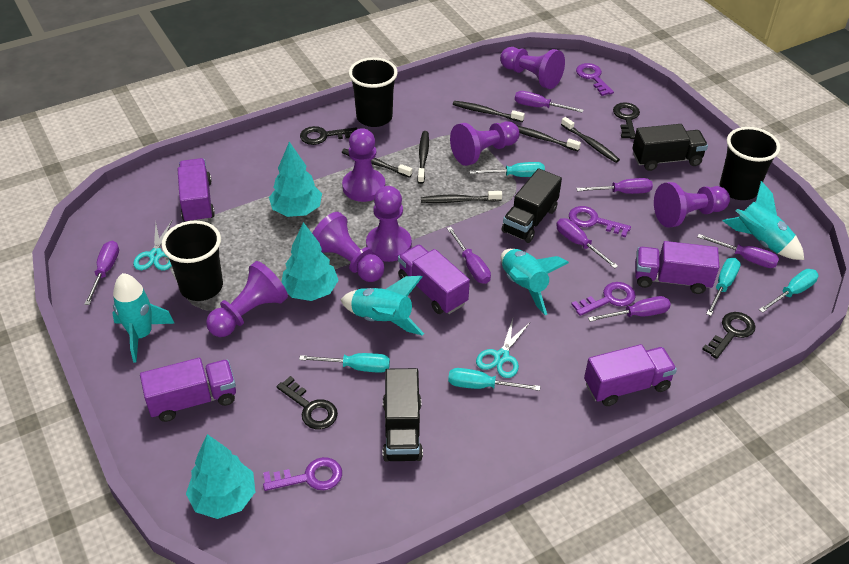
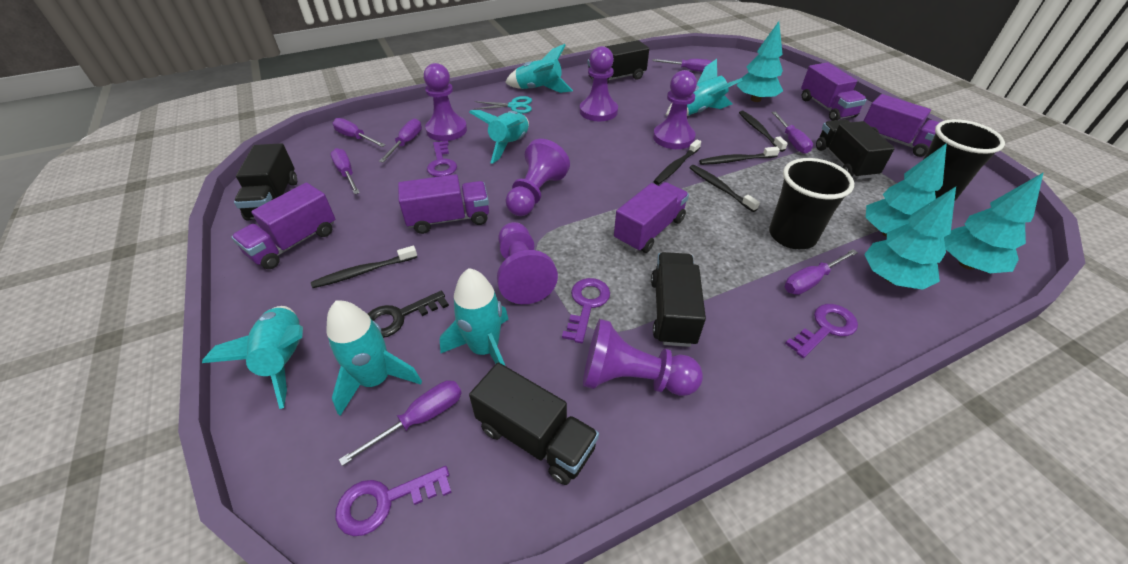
black cup: [162,221,223,301] [349,57,398,127] [720,127,780,200] = 3 -> [769,158,854,249] [923,119,1005,201] = 2
black key: [276,376,338,429] [300,126,357,145] [613,102,640,139] [702,312,756,359] = 4 -> [368,291,449,338] = 1
black toothbrush: [342,149,412,178] [417,131,429,184] [421,191,502,203] [453,101,525,122] [517,126,581,151] [561,117,620,163] = 6 -> [311,245,417,288] [653,139,701,185] [689,165,760,212] [699,147,780,165] [739,111,788,152] = 5
black truck: [383,368,423,461] [502,168,562,243] [632,124,708,171] = 3 -> [234,143,297,220] [469,362,599,485] [587,40,649,82] [651,252,706,347] [816,119,895,179] = 5
purple pawn: [206,261,288,337] [312,212,385,282] [342,128,385,202] [366,186,412,262] [450,121,520,166] [500,47,565,89] [654,182,730,228] = 7 -> [424,63,467,141] [497,222,558,304] [506,139,570,216] [580,46,618,121] [583,319,703,396] [653,70,697,149] = 6
turquoise rocket: [112,273,175,363] [341,276,424,336] [501,249,569,315] [723,181,804,260] = 4 -> [202,306,303,409] [326,301,422,416] [440,268,508,366] [469,110,529,164] [505,44,573,93] [666,59,742,116] = 6
turquoise scissors: [133,221,172,270] [476,319,529,378] = 2 -> [473,96,532,113] = 1
turquoise screwdriver: [299,353,390,373] [448,368,540,391] [470,162,545,177] [706,258,741,316] [759,269,818,313] = 5 -> none = 0
turquoise tree: [186,434,255,519] [269,142,322,217] [282,222,339,301] = 3 -> [736,21,783,102] [864,187,956,290] [866,143,947,237] [944,172,1044,273] = 4

